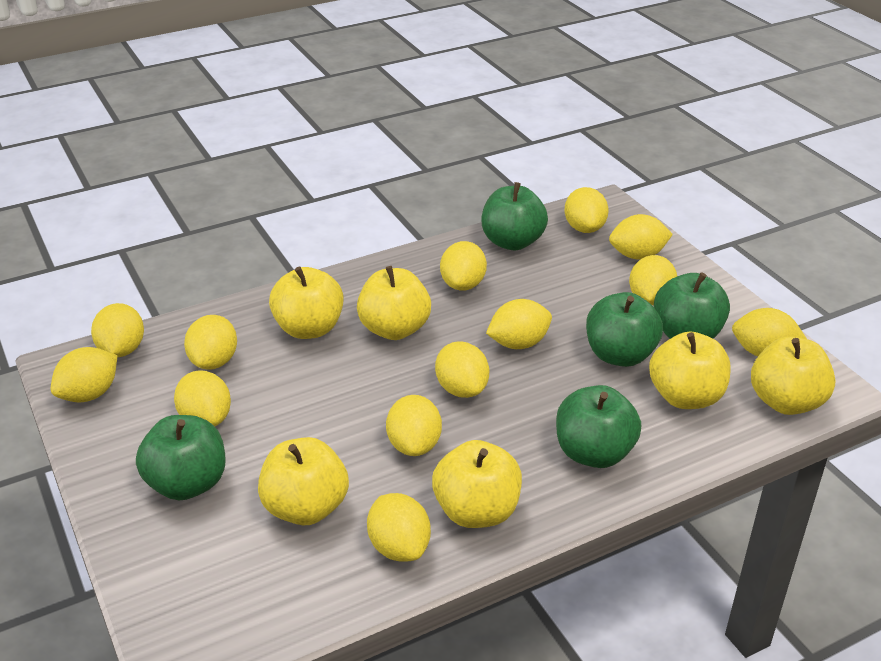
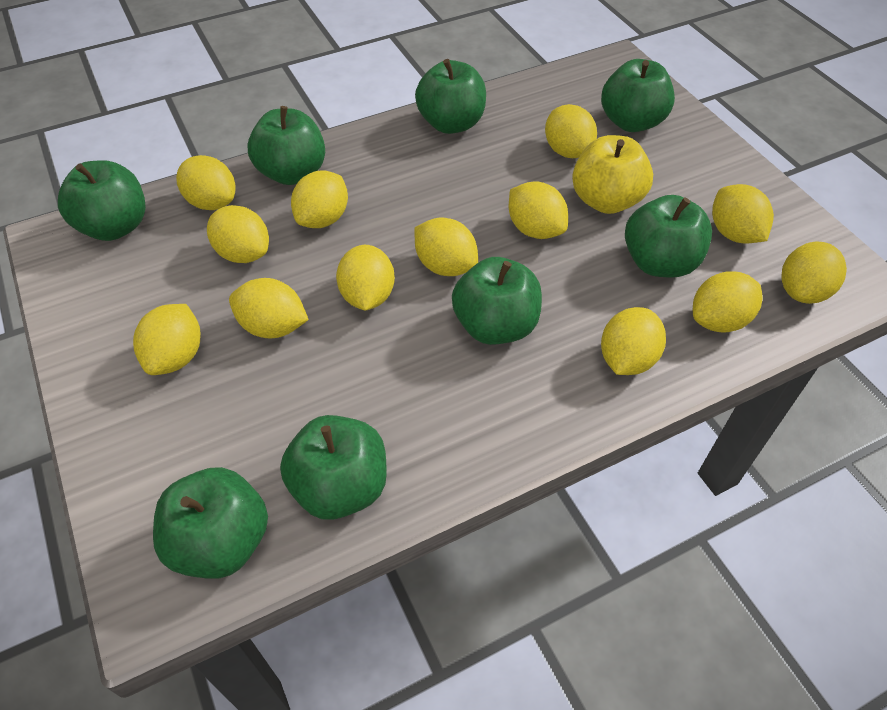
green apple: [136,415,226,500] [482,182,548,250] [556,385,641,468] [586,292,663,367] [654,272,730,339] = 5 -> [58,160,146,241] [153,467,268,579] [248,106,325,185] [280,415,387,520] [415,59,486,134] [452,257,542,345] [601,59,675,132] [625,195,712,278] = 8
yellow apple: [258,437,349,525] [269,266,344,339] [357,266,431,340] [432,440,522,528] [649,332,731,409] [751,336,835,415] = 6 -> [572,135,653,214] = 1

